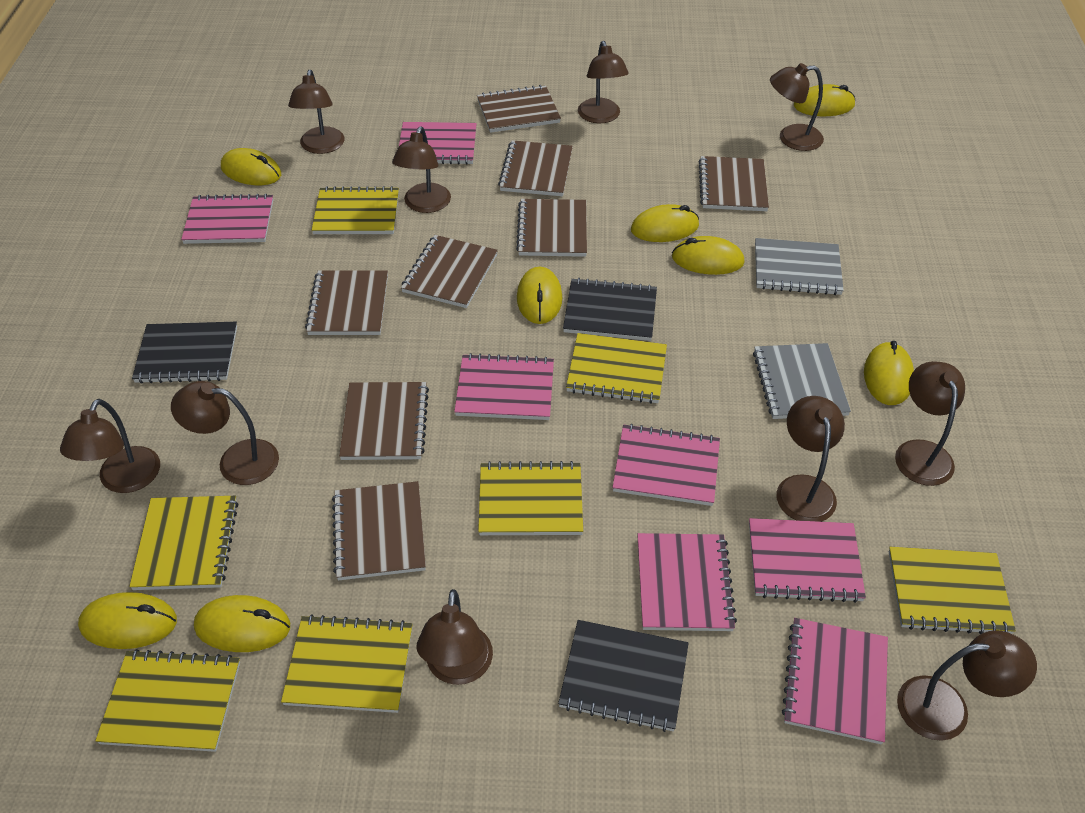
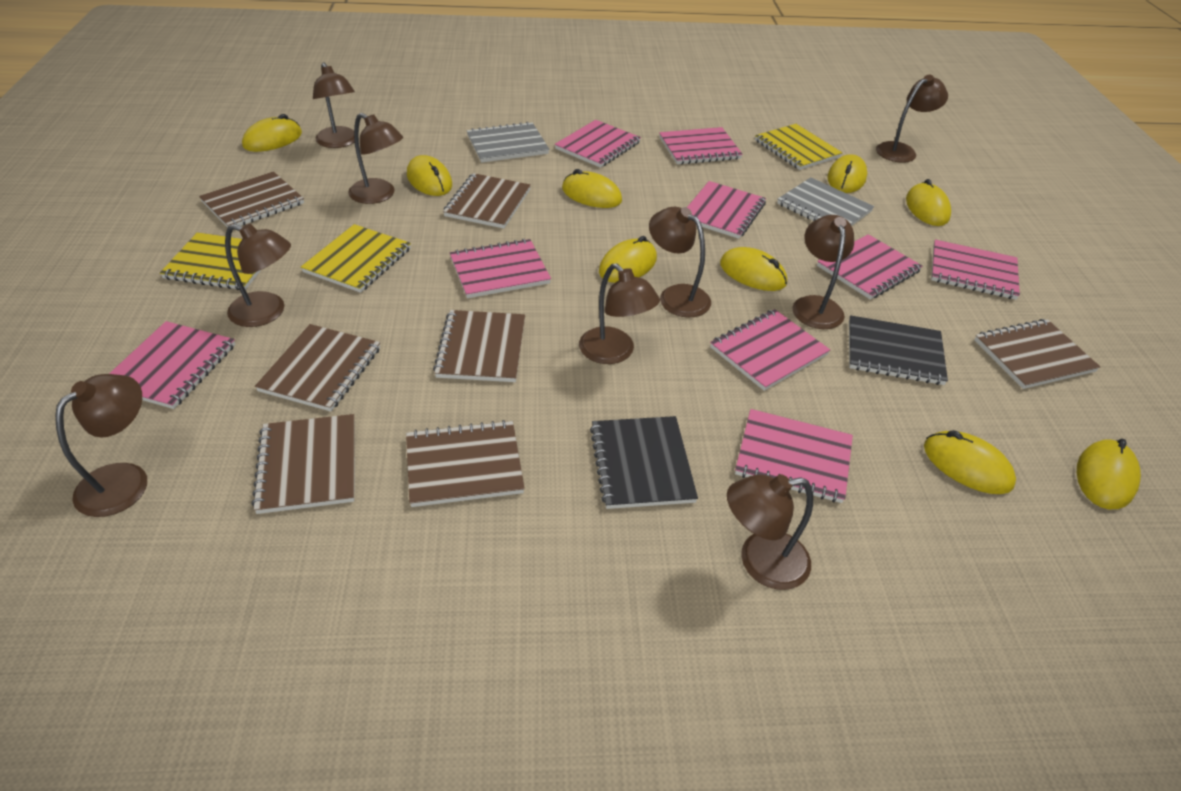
black notebook: [132,322,237,384] [558,620,689,732] [563,278,657,341] = 3 -> [590,416,698,509] [849,315,948,385] = 2
brown lamp: [60,399,160,493] [171,381,279,485] [288,70,345,154] [392,126,451,213] [417,589,493,685] [578,41,629,123] [770,63,824,151] [776,396,845,522] [895,361,965,486] [897,630,1037,741] = 10 -> [55,374,147,517] [225,224,291,327] [313,62,355,148] [348,113,403,204] [579,263,660,364] [649,207,711,317] [727,474,813,590] [792,215,854,329] [876,75,948,163] = 9
brown notebook: [305,270,388,335] [332,481,426,580] [339,382,429,460] [401,235,498,308] [477,85,561,133] [498,140,573,196] [516,199,587,257] [699,156,769,211] = 8 -> [199,171,304,228] [252,414,355,514] [255,324,380,411] [406,420,525,507] [433,310,525,382] [443,173,531,229] [974,319,1100,389] = 7
pink notebook: [181,194,273,244] [399,122,477,165] [454,353,554,420] [612,424,720,506] [637,533,737,631] [749,518,866,603] [782,618,888,744] = 7 -> [109,321,235,409] [450,239,551,298] [555,120,641,168] [659,127,743,165] [687,181,766,239] [710,309,830,391] [735,409,853,503] [817,234,922,300] [931,239,1020,300] = 9
yellow mouse: [78,592,177,649] [194,595,290,652] [221,148,281,185] [517,266,562,324] [631,204,699,242] [672,236,745,275] [794,84,855,116] [864,341,914,405] = 8 -> [242,114,302,152] [407,155,452,196] [562,169,622,208] [599,236,657,283] [720,247,787,291] [827,154,867,193] [906,179,951,226] [924,430,1016,494] [1077,439,1141,509] = 9
yellow notebook: [95,649,240,752] [129,496,238,590] [281,614,413,713] [312,186,399,234] [478,461,583,535] [566,333,667,404] [889,547,1016,634] = 7 -> [160,232,261,290] [301,224,411,293] [755,124,842,170] = 3

